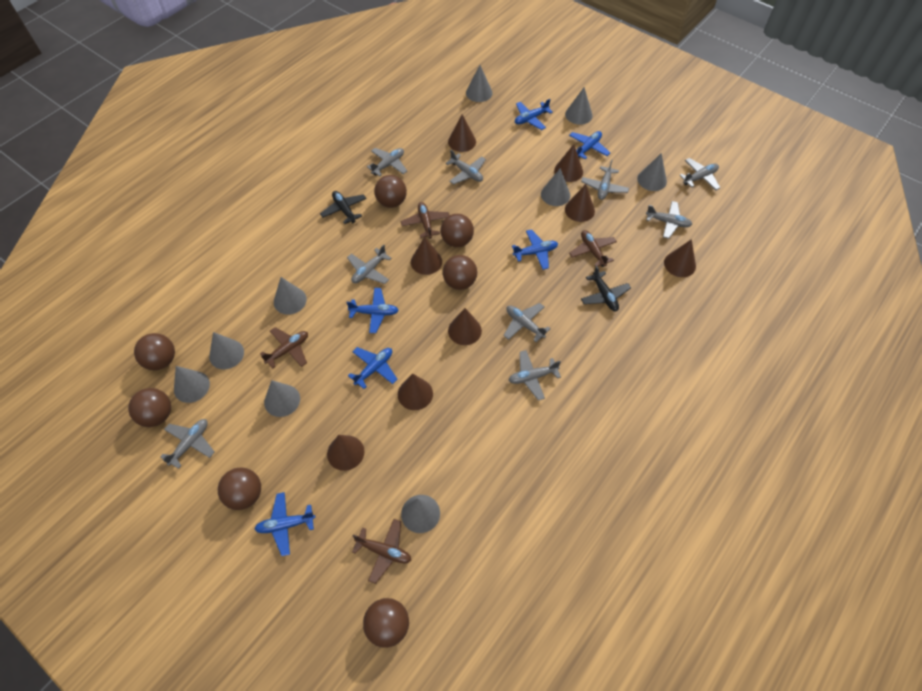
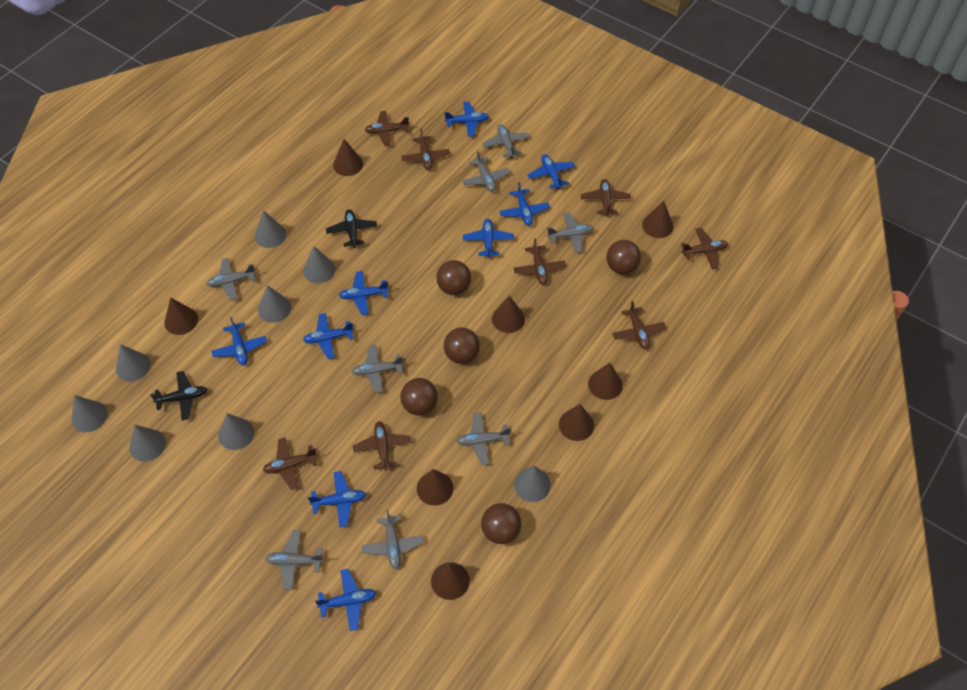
blue plane: [255,492,315,556] [346,288,399,333] [348,347,398,389] [512,229,558,270] [515,99,553,130] [569,131,610,159] = 6 -> [211,317,267,365] [303,313,354,359] [308,471,366,528] [315,569,376,631] [339,271,389,315] [444,101,489,137] [463,219,514,258] [500,182,550,226] [527,154,575,189] = 9
brown ball: [128,388,171,427] [134,333,175,370] [218,468,261,510] [363,598,409,648] [374,175,407,208] [441,214,474,247] [443,255,477,290] = 7 -> [400,378,438,415] [436,260,471,295] [444,328,480,364] [481,503,521,544] [606,240,641,274] = 5
brown plane: [260,327,308,369] [352,519,411,584] [401,202,449,239] [569,230,617,267] = 4 -> [263,437,317,490] [353,421,411,470] [365,111,409,146] [401,129,450,170] [514,238,566,285] [581,179,631,217] [612,301,666,350] [681,228,728,269] = 8
grey cone: [174,366,210,403] [209,332,244,369] [264,380,300,417] [274,277,307,315] [401,495,440,533] [466,65,493,102] [541,168,570,206] [565,87,593,125] [637,153,667,191] = 9 -> [71,395,107,432] [116,344,151,382] [129,425,166,462] [218,413,254,450] [255,210,286,248] [258,285,291,323] [303,246,336,284] [514,465,551,502] = 8
grey plane: [160,419,215,469] [347,245,391,284] [367,148,407,177] [446,150,486,185] [503,303,551,342] [508,350,561,400] [581,159,629,200] [646,201,692,239] [679,158,720,190] = 9 -> [207,258,256,301] [265,530,324,590] [352,345,404,393] [362,510,424,569] [457,413,511,465] [462,151,510,192] [482,124,530,159] [547,212,594,253] = 8

